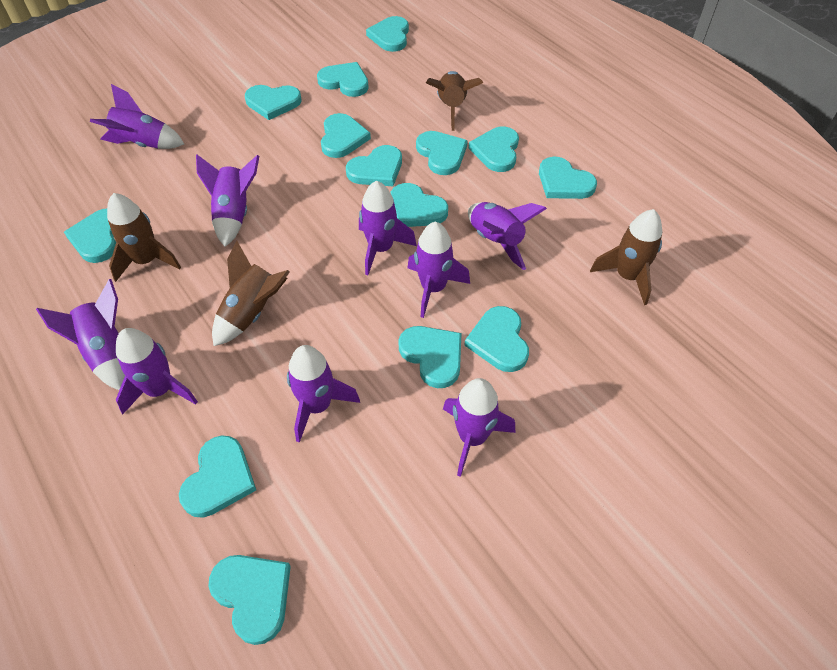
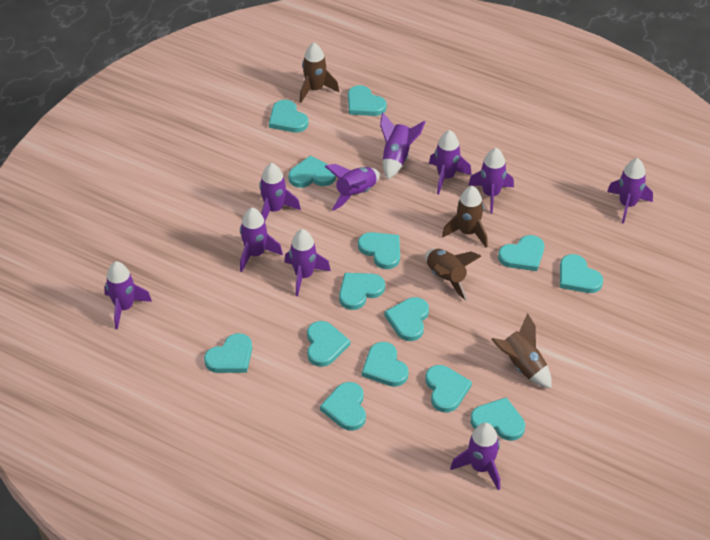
purple rocket: [36,279,125,390] [90,84,184,149] [116,328,198,415] [196,154,259,247] [287,345,360,443] [359,180,417,275] [407,222,470,318] [443,378,515,477] [468,202,547,270] = 9 -> [104,261,152,329] [240,208,283,272] [259,163,301,221] [285,229,331,296] [324,164,380,211] [380,112,425,179] [429,130,472,194] [450,423,500,490] [468,148,514,214] [607,158,653,224] = 10

